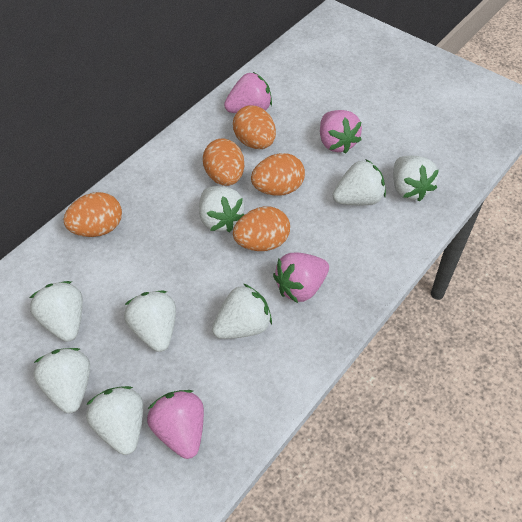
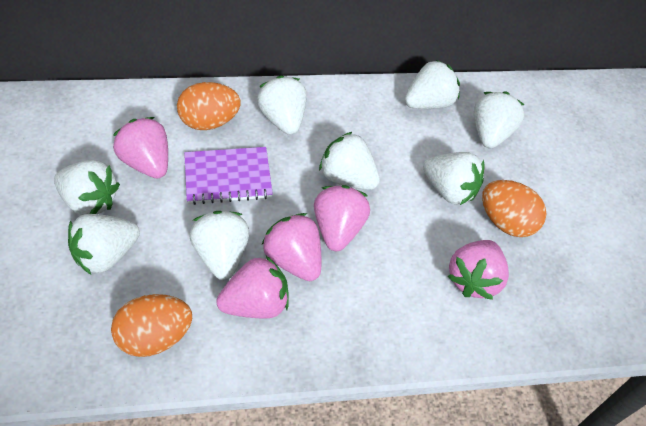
orange egg: [63,192,122,237] [203,138,244,186] [233,105,276,149] [233,206,290,251] [251,153,305,196] = 5 -> [111,294,192,357] [177,82,240,130] [482,180,546,237] = 3
pink strawberry: [147,390,204,459] [224,72,272,113] [273,252,329,303] [320,110,362,154] = 4 -> [113,117,168,179] [216,256,289,318] [262,213,321,281] [314,185,370,251] [447,240,509,300] = 5
purple notebook: none = 0 -> [184,147,273,205] = 1

